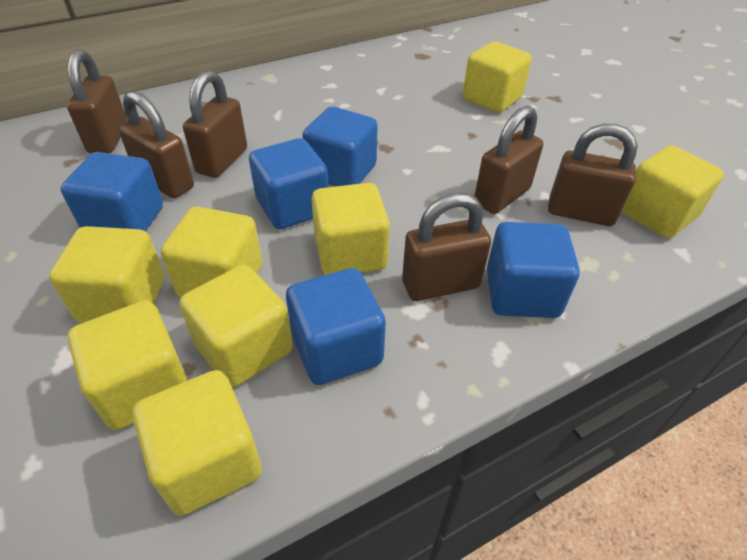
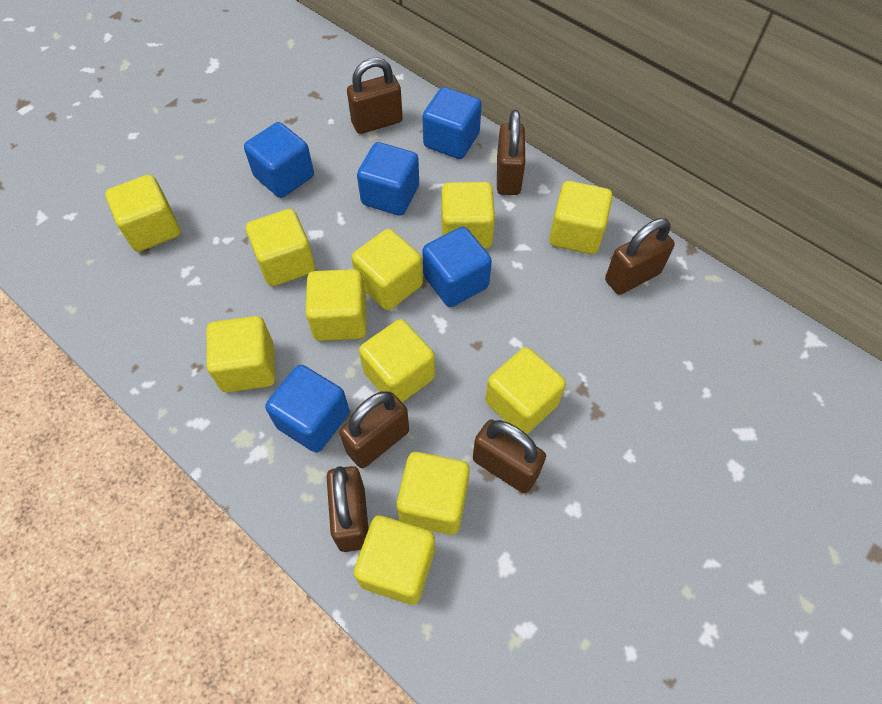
yellow cube: [49,226,164,323] [67,300,188,430] [132,370,262,516] [161,207,262,297] [179,265,293,387] [311,183,390,275] [463,41,531,113] [622,146,724,238] = 8 -> [105,175,180,252] [207,316,275,392] [246,209,315,286] [306,269,366,341] [352,229,423,311] [354,515,435,604] [359,319,435,402] [396,452,470,535] [441,182,495,249] [485,347,566,434] [549,181,613,254] = 11

